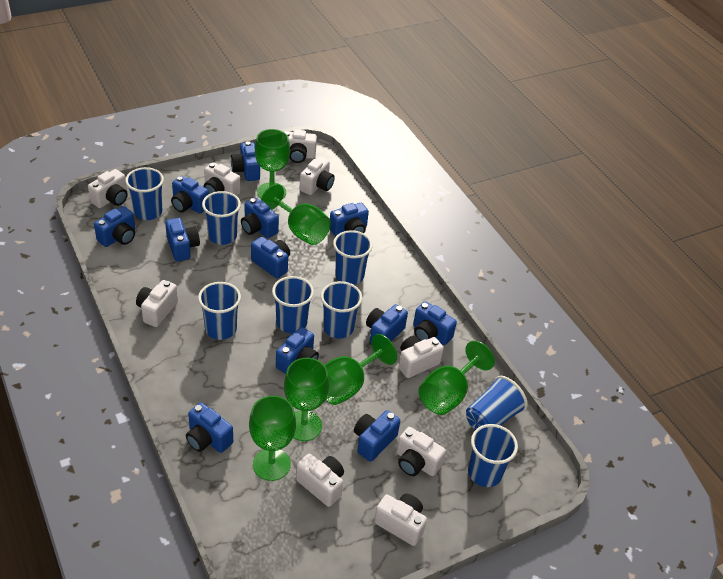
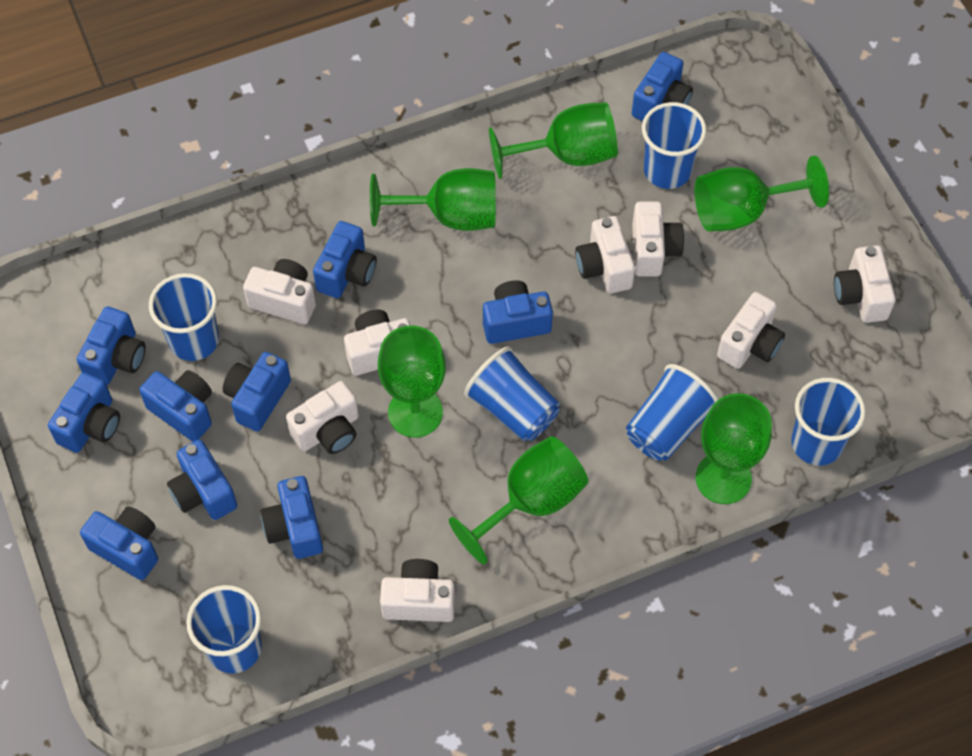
blue camera: [94,206,135,247] [165,218,200,262] [171,176,209,214] [186,403,233,453] [231,141,260,181] [241,198,279,238] [251,237,290,278] [276,327,319,374] [330,203,369,236] [354,410,400,462] [366,304,408,344] [413,301,457,345] = 12 -> [48,372,120,453] [77,307,146,385] [80,506,158,580] [139,370,212,442] [167,439,237,520] [223,352,291,432] [261,476,323,559] [313,221,377,298] [483,280,553,344] [632,52,693,121] = 10
blue cup: [125,167,164,220] [198,282,241,340] [202,191,241,245] [272,276,314,333] [321,281,362,339] [333,230,373,285] [466,376,528,430] [468,424,518,487] = 8 -> [149,273,219,361] [186,585,262,673] [464,347,560,441] [626,364,719,461] [642,102,707,189] [791,378,866,466] = 6
white camera: [88,169,128,208] [136,280,178,327] [204,162,240,196] [284,130,317,163] [296,454,344,507] [299,157,335,195] [374,494,427,546] [397,427,446,476] [399,336,444,378] = 9 -> [243,259,316,324] [286,381,359,454] [344,310,411,375] [380,559,455,622] [575,216,635,293] [632,202,685,277] [717,292,785,369] [834,245,896,323] = 8

